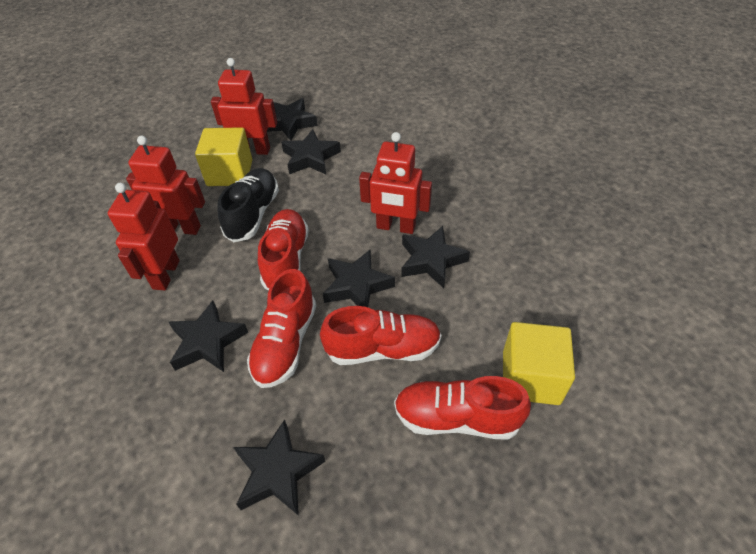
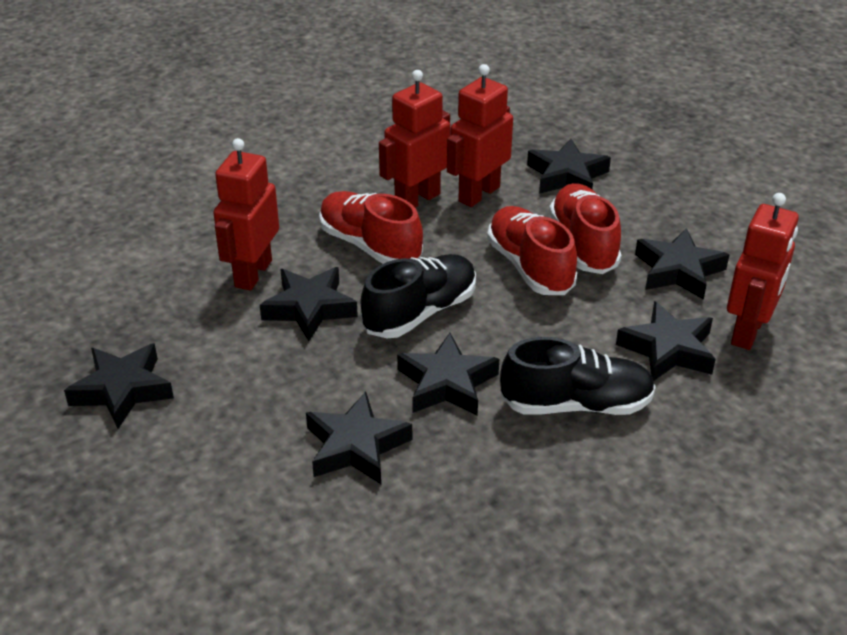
black shoe: [217,168,279,242] = 1 -> [361,254,476,338] [500,337,656,415] = 2
black star: [169,300,248,372] [233,419,325,516] [267,98,318,141] [281,129,341,174] [323,249,395,307] [401,226,470,288] = 6 -> [64,343,174,429] [260,267,358,341] [306,392,412,484] [397,333,499,416] [527,139,611,194] [616,301,716,381] [635,228,729,300] = 7
red shoe: [247,269,316,388] [258,209,309,290] [320,306,441,365] [394,376,531,440] = 4 -> [319,191,423,264] [487,206,577,295] [549,183,622,274] = 3
yellow cube: [195,127,252,186] [503,322,575,405] = 2 -> none = 0

